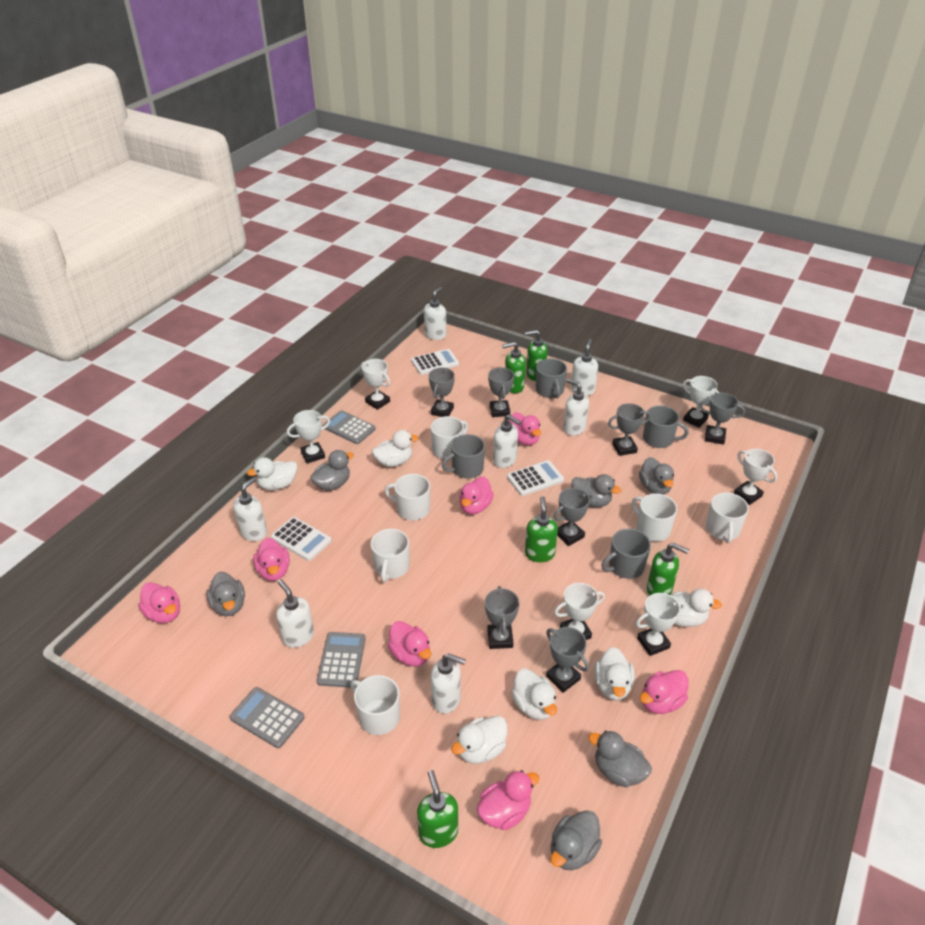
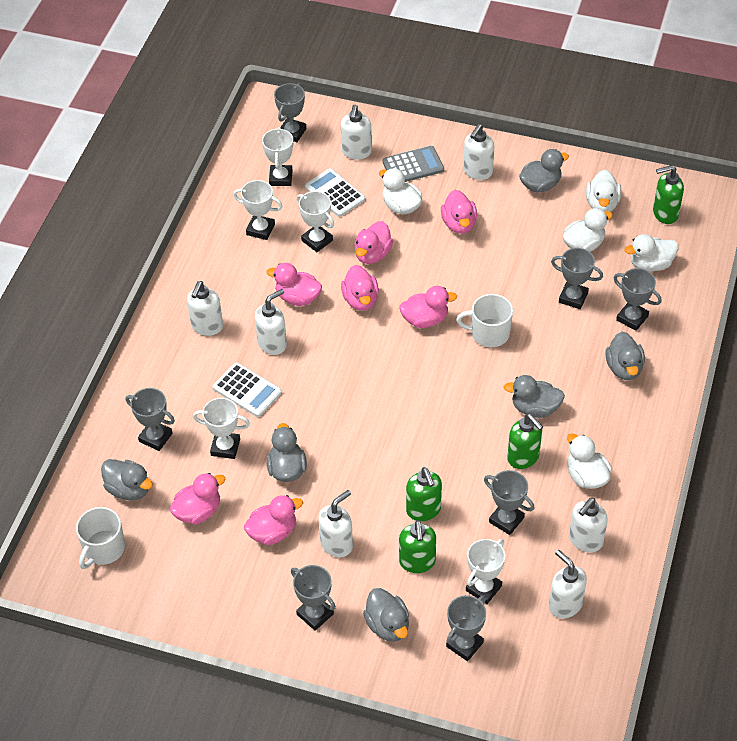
green soap dispenser: [417,770,458,848] [502,342,526,393] [525,330,548,381] [525,496,558,562] [647,543,689,596] = 5 -> [399,520,436,573] [406,467,442,521] [507,414,543,469] [653,165,684,224] = 4
grey calculator: [230,687,304,748] [317,632,366,688] [323,410,376,444] = 3 -> [383,146,444,182] = 1
grey mug: [442,434,485,479] [536,358,567,398] [602,528,651,579] [643,406,689,448] = 4 -> none = 0
white calculator: [271,517,332,561] [411,349,459,375] [507,460,564,496] = 3 -> [213,362,282,417] [305,168,365,217] = 2
white duck: [247,457,297,490] [372,430,419,467] [451,716,508,764] [511,668,557,720] [594,647,635,700] [671,588,722,627] = 6 -> [379,168,422,215] [563,208,613,252] [567,433,612,489] [586,170,621,212] [625,234,678,272] = 5
white mug: [350,675,400,735] [371,529,409,582] [384,474,430,520] [431,416,468,459] [632,493,677,541] [706,493,749,543] = 6 -> [76,507,125,569] [456,294,513,347] = 2
white trophy: [287,410,330,463] [361,359,390,410] [554,583,605,640] [636,593,685,656] [683,376,720,428] [734,449,777,505] = 6 -> [193,398,250,459] [233,180,282,240] [262,127,293,186] [297,191,334,252] [466,539,505,604] = 5

